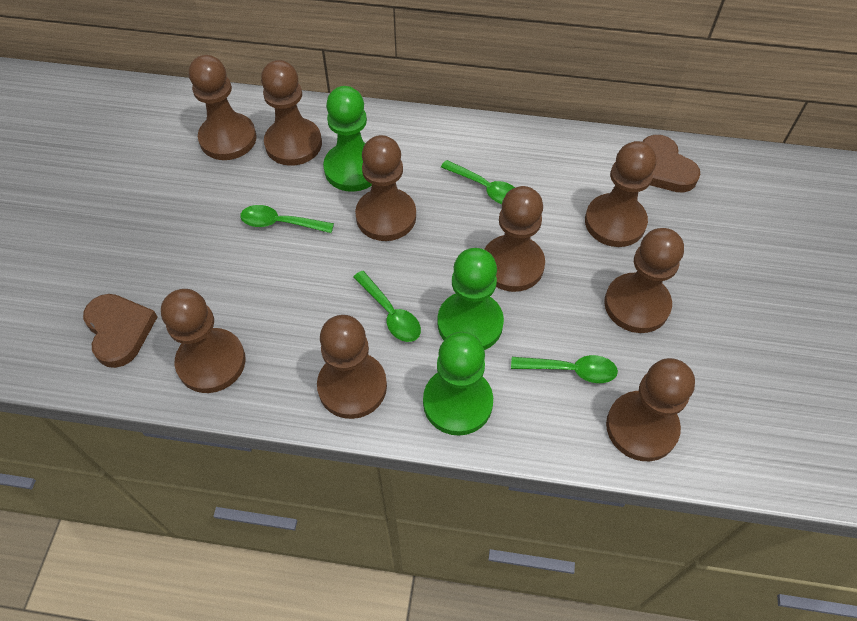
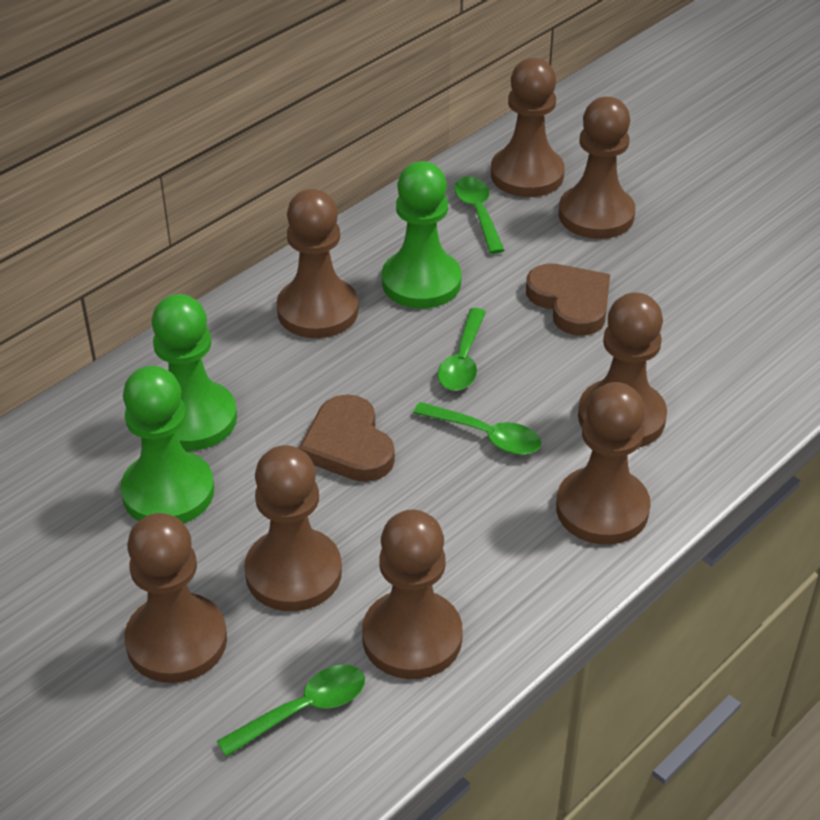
brown pawn: [161,289,246,393] [189,55,256,160] [261,60,322,166] [317,315,387,419] [355,135,416,241] [484,186,545,292] [585,141,656,247] [604,228,684,333] [606,358,695,461] = 9 -> [124,513,227,683] [244,445,342,611] [277,189,359,338] [362,510,463,679] [491,58,565,197] [556,382,651,545] [559,97,636,239] [578,292,667,447] = 8

